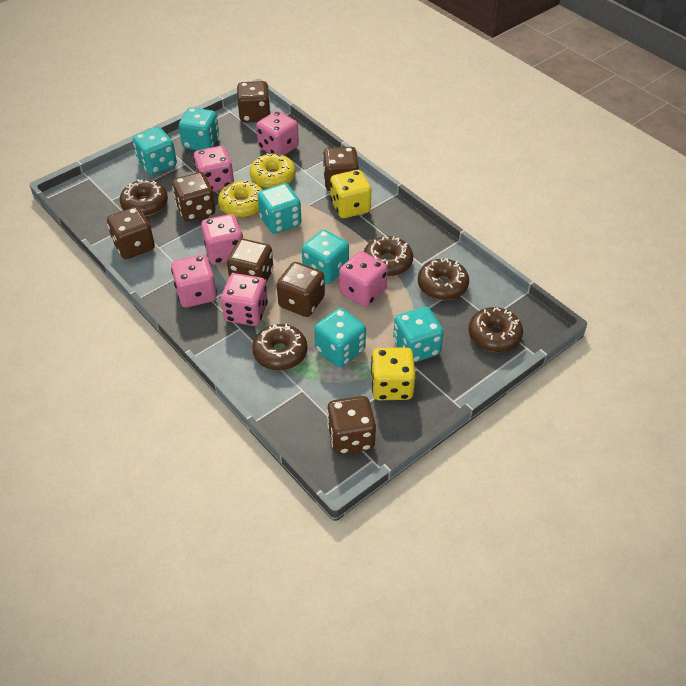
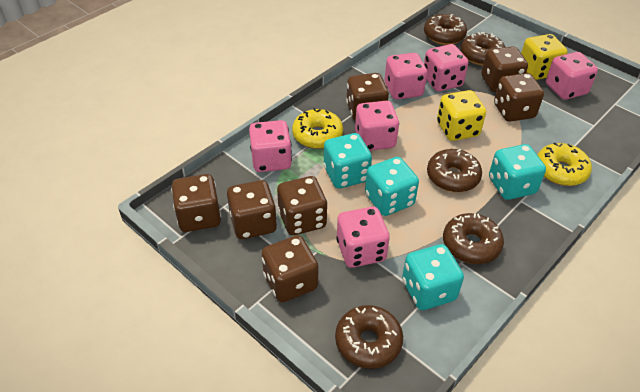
turquoise dice: [133,127,177,175] [179,107,219,150] [258,183,301,234] [302,230,349,284] [314,308,366,367] [393,307,444,363] = 6 -> [324,133,372,189] [365,157,419,216] [402,244,464,310] [489,144,546,200] = 4

